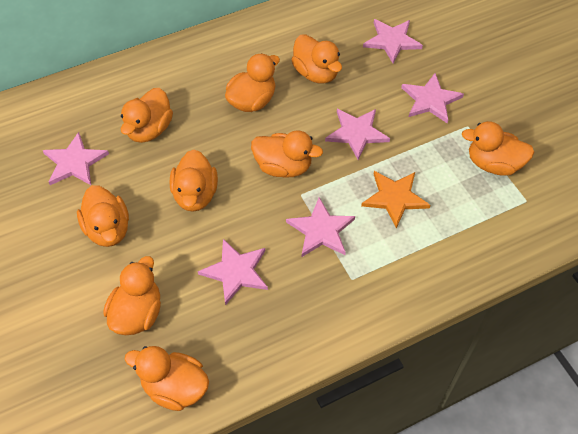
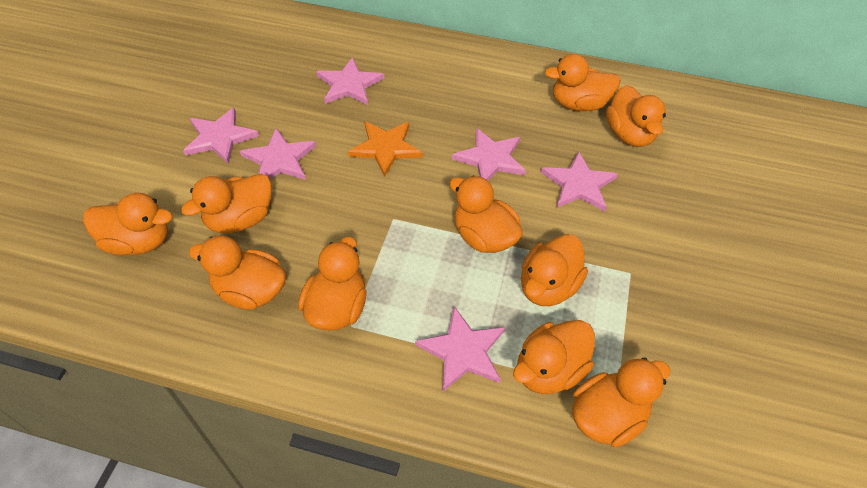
orange duck: [77,185,129,247] [103,256,161,335] [121,88,173,143] [124,346,209,411] [170,149,218,212] [225,53,280,112] [251,130,323,178] [292,34,342,83] [462,121,535,176] = 9 -> [83,193,172,255] [181,174,272,233] [189,235,286,310] [298,237,367,330] [449,175,523,253] [513,320,595,394] [521,234,588,306] [545,54,620,111] [572,358,670,447] [606,85,666,147] = 10

